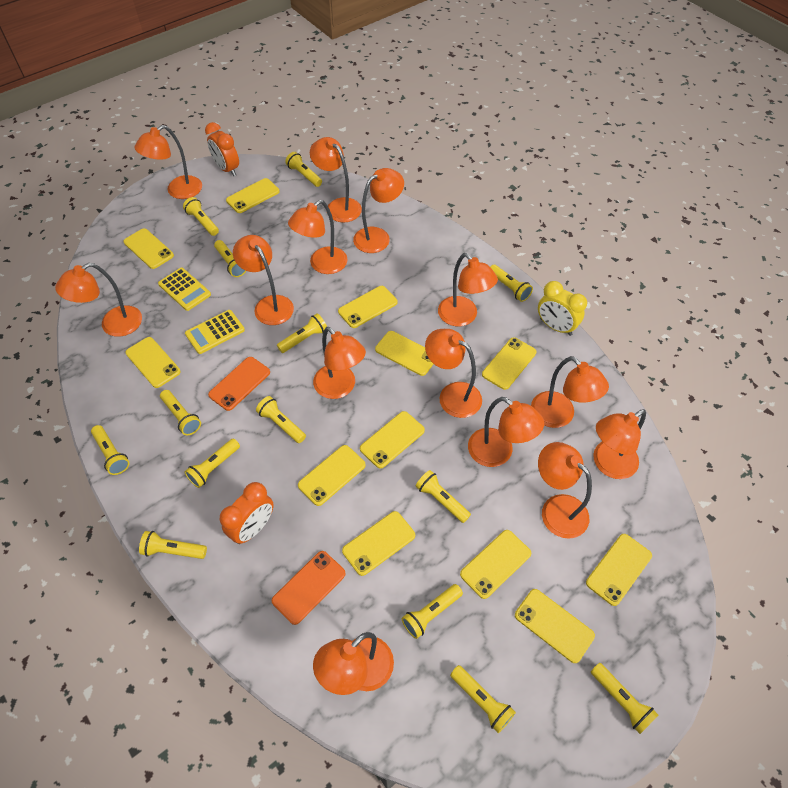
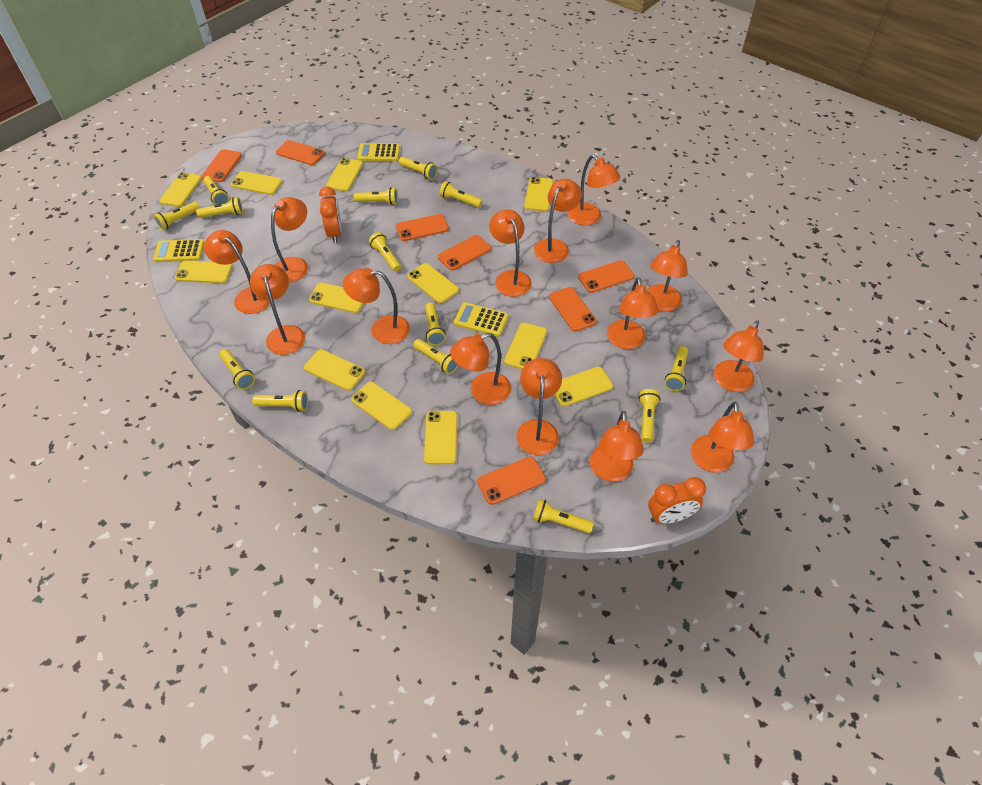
orange phone: [208,357,270,411] [272,551,346,625] = 2 -> [202,149,242,182] [276,140,325,165] [396,214,449,241] [438,235,491,271] [477,457,546,505] [549,287,597,332] [578,260,635,293] = 7
yellow calculator: [158,268,211,311] [185,310,245,354] = 2 -> [153,239,205,262] [357,143,400,161] [454,302,509,337] = 3
yellow clock: [538,281,587,336] = 1 -> none = 0

